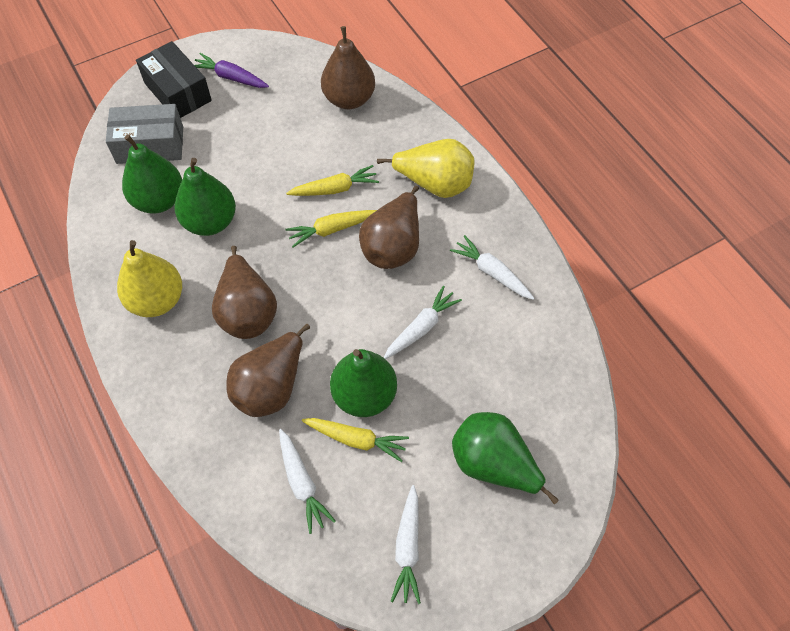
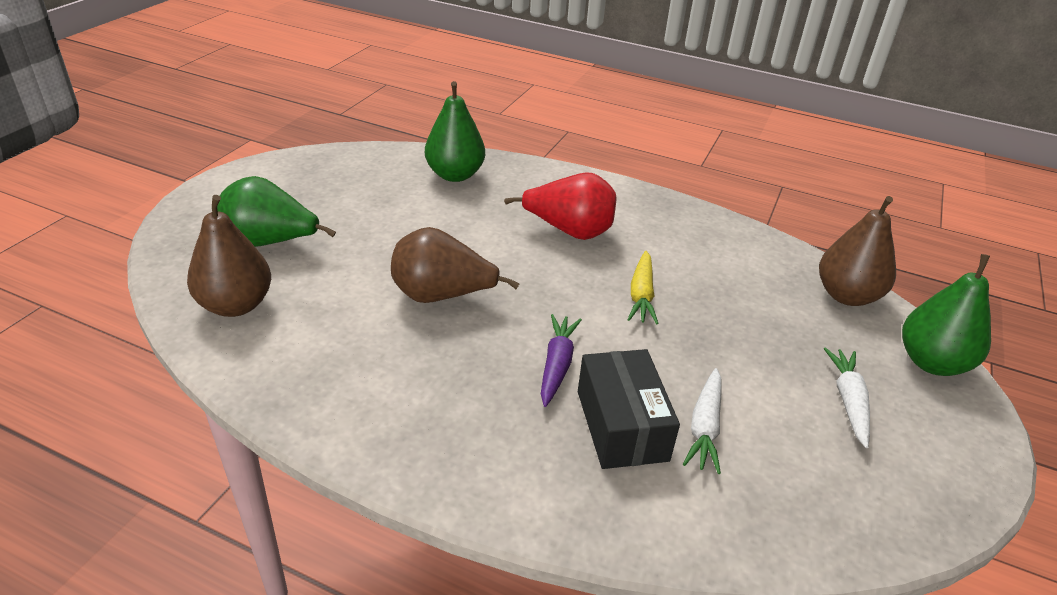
brown pear: [212,246,277,339] [226,324,310,417] [321,26,375,109] [359,186,419,269] = 4 -> [187,195,271,317] [391,227,520,303] [819,196,896,306] = 3
green pear: [122,134,182,214] [174,158,236,236] [330,349,397,417] [452,412,559,504] = 4 -> [217,176,336,247] [425,81,485,182] [902,254,991,376] = 3
grey box: [106,104,183,164] = 1 -> none = 0
red pear: none = 0 -> [504,172,617,240] = 1
white carrot: [279,429,336,534] [384,285,462,359] [391,485,421,604] [450,235,534,300] = 4 -> [683,368,722,474] [824,348,870,448] = 2
yellow carrot: [286,165,379,196] [286,210,377,248] [302,418,409,462] = 3 -> [627,251,659,324] = 1
yellow pear: [117,240,182,317] [377,139,475,198] = 2 -> none = 0

